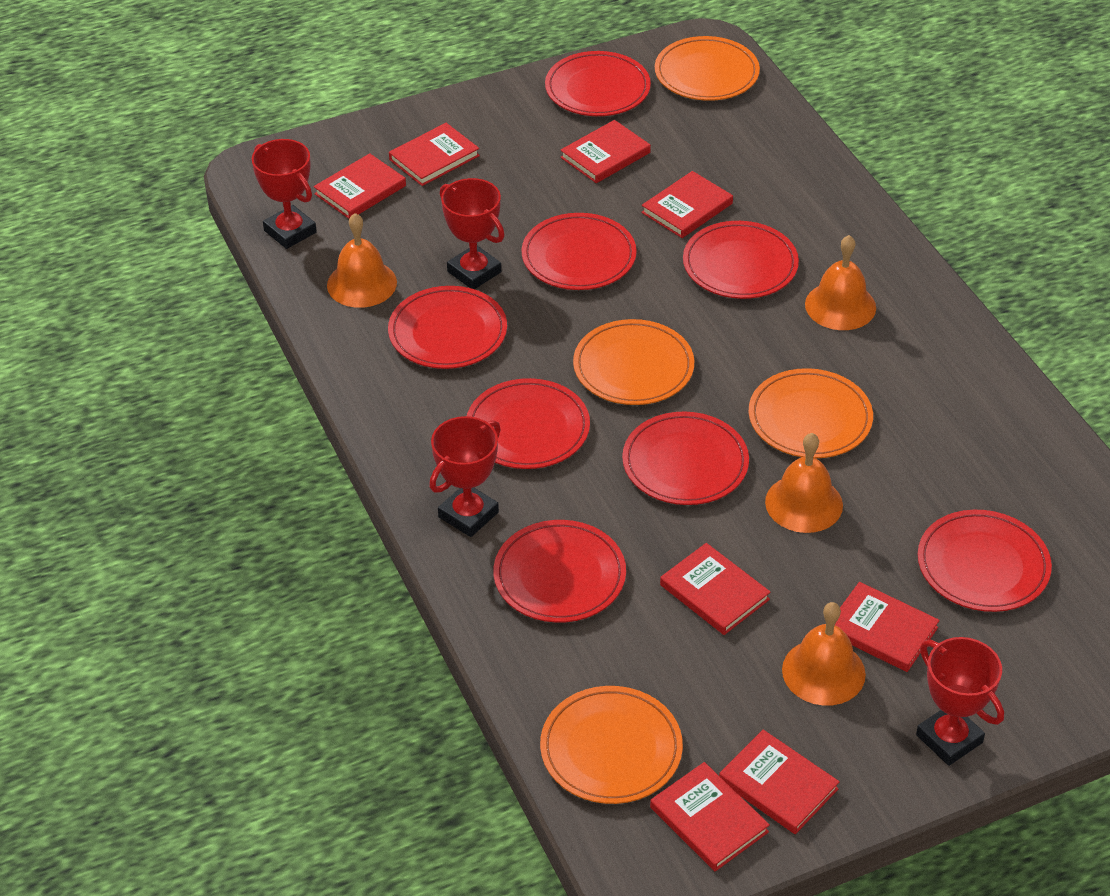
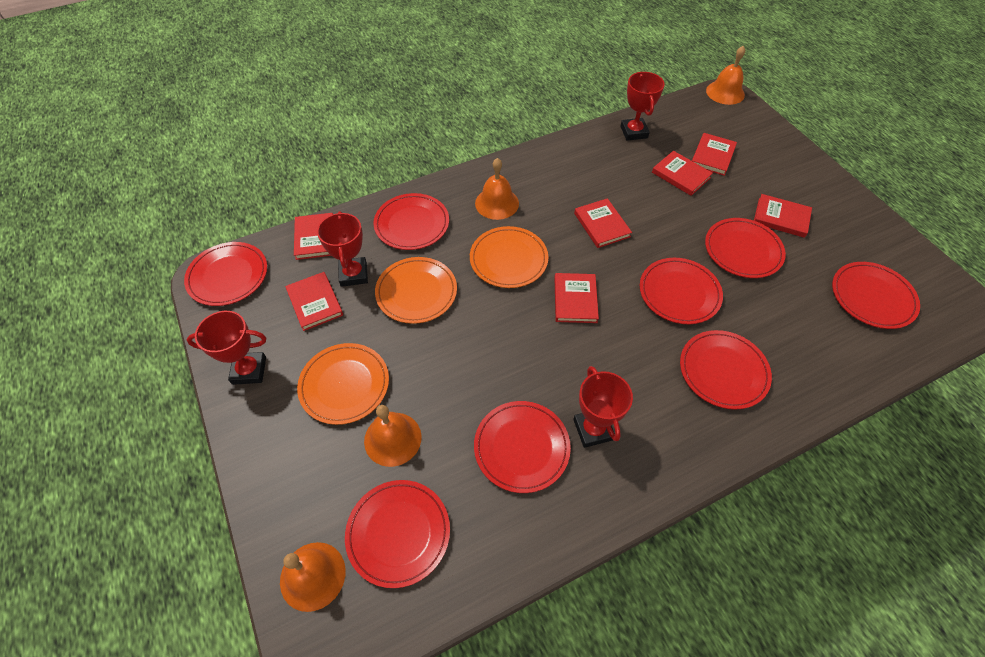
orange plate: [540,686,683,804] [573,319,694,405] [655,36,760,101] [749,368,873,458] = 4 -> [297,343,389,425] [375,257,457,324] [470,226,548,288] = 3
red book: [314,153,406,219] [389,123,480,186] [560,120,651,183] [641,171,733,238] [650,762,770,871] [660,543,771,635] [719,730,840,834] [835,582,940,672] = 8 -> [285,272,343,331] [294,213,333,260] [554,273,599,323] [574,198,632,248] [652,151,713,196] [692,133,737,176] [754,194,812,238] = 7

